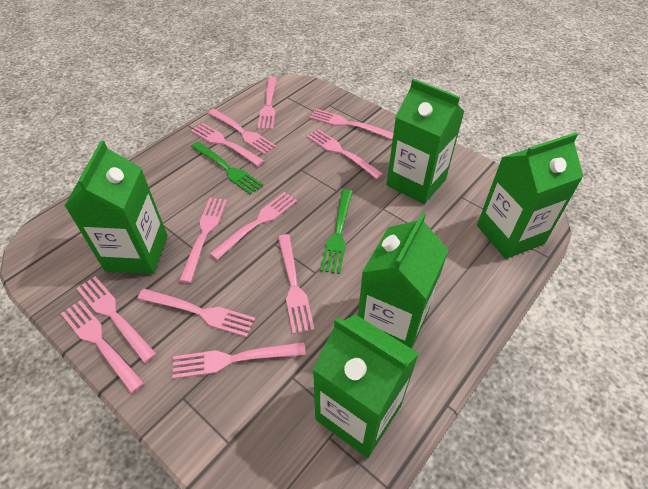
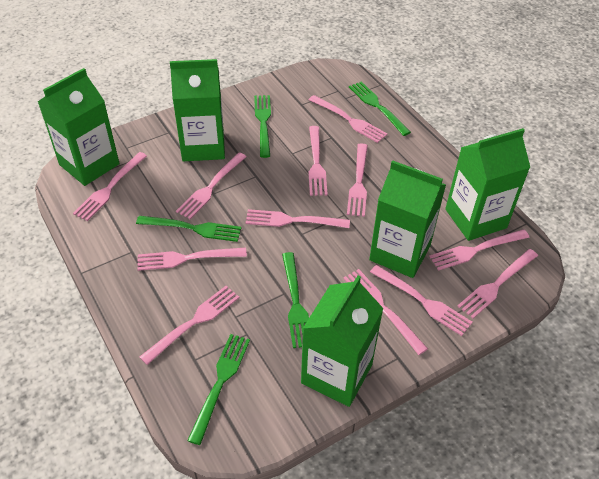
green fork: [191,142,263,194] [320,189,353,274] = 2 -> [136,216,241,242] [187,334,250,445] [254,95,271,158] [282,252,309,348] [349,81,411,136] = 5

